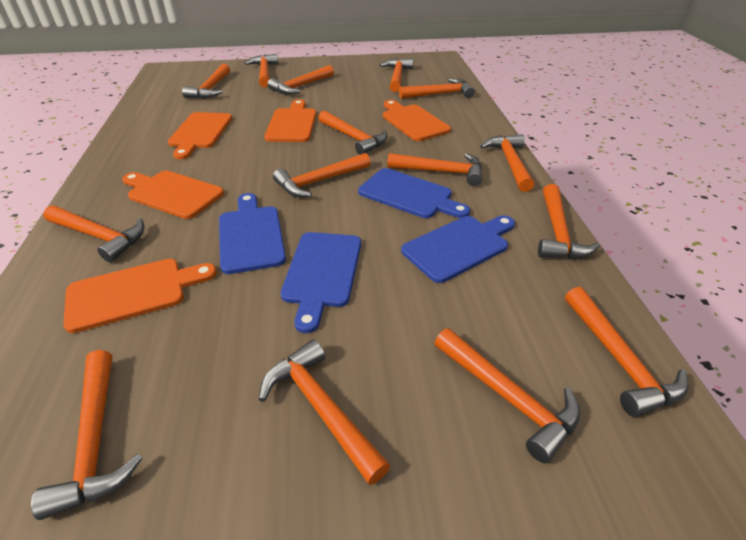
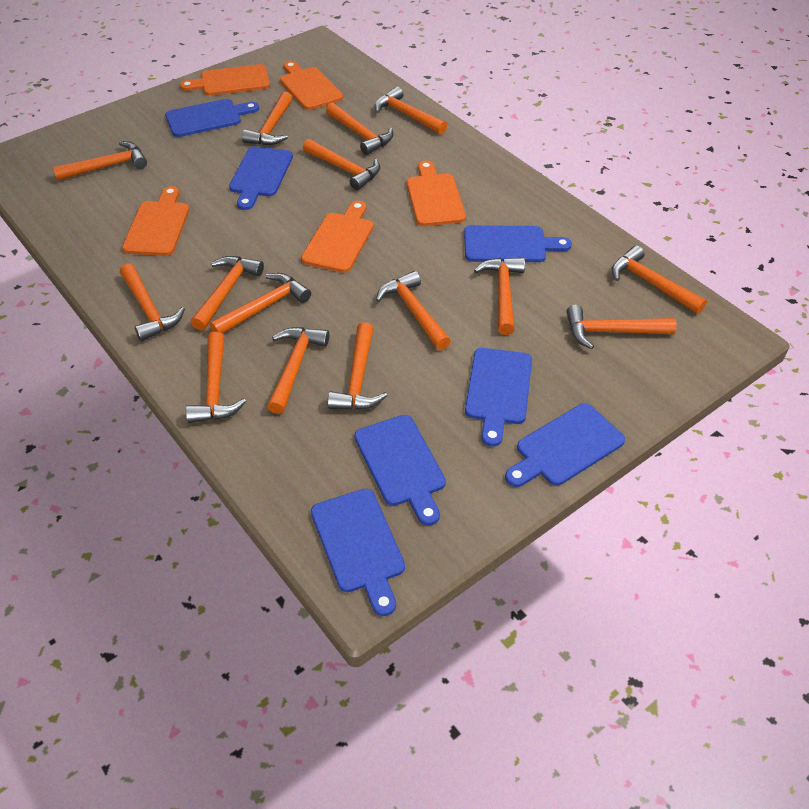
blue cutting board: [219,193,286,274] [280,232,361,333] [358,168,470,218] [401,215,515,283] = 4 -> [165,99,259,137] [229,147,293,210] [311,489,405,616] [354,415,446,526] [464,225,572,262] [465,348,532,447] [505,403,625,487] = 7

